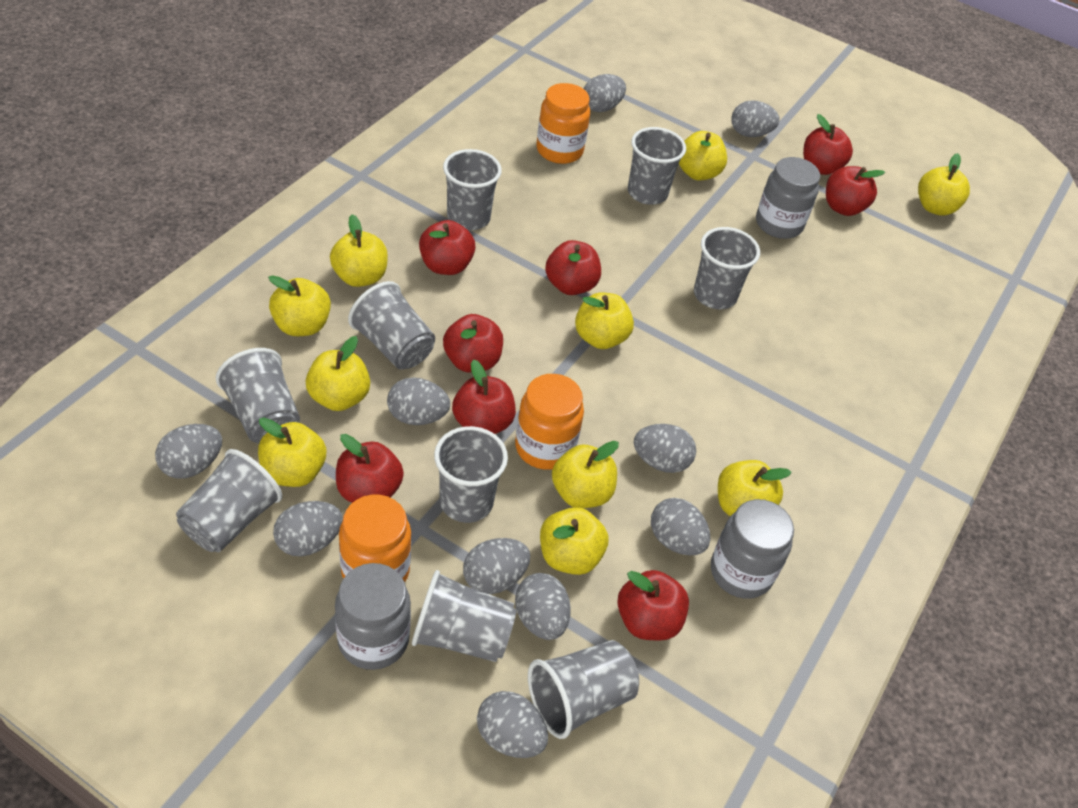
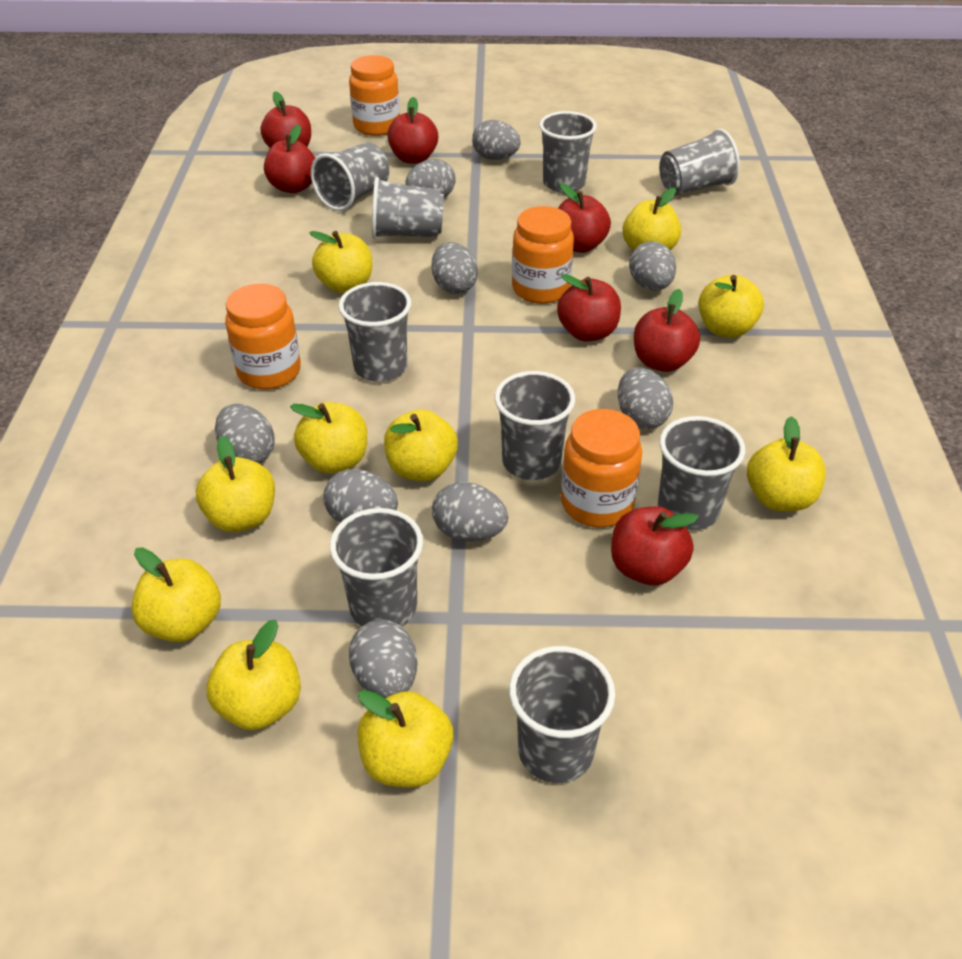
grey egg: [155,424,222,479] [273,501,343,556] [387,377,450,425] [463,538,530,594] [477,691,548,758] [515,573,571,640] [584,74,626,112] [634,424,696,473] [651,498,710,555] [731,100,780,137] = 10 -> [215,404,275,464] [323,469,398,523] [349,620,418,698] [406,159,456,197] [432,242,478,294] [432,482,508,542] [472,120,521,160] [618,367,673,429] [629,241,676,291] = 9
grey jar: [335,563,411,670] [711,499,794,599] [756,157,820,239] = 3 -> none = 0
orange jar: [339,495,411,582] [515,374,584,470] [536,83,590,164] = 3 -> [225,284,301,390] [349,55,400,136] [512,206,574,304] [561,409,642,527] = 4
red apple: [336,434,404,503] [419,220,476,275] [443,314,503,373] [452,359,516,434] [545,240,601,295] [617,570,689,640] [803,114,853,175] [826,166,885,216] = 8 -> [261,91,311,148] [264,125,315,193] [387,97,438,164] [557,274,621,341] [558,183,611,253] [611,506,699,586] [634,289,700,372] = 7

